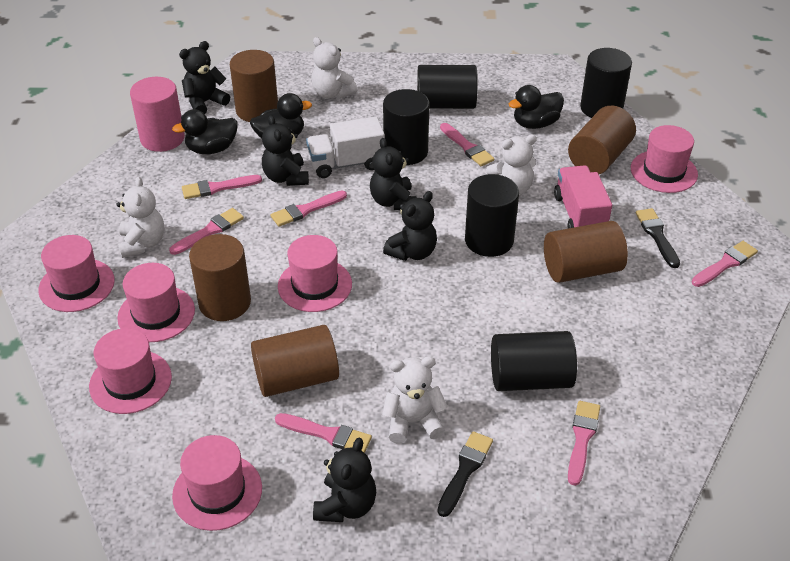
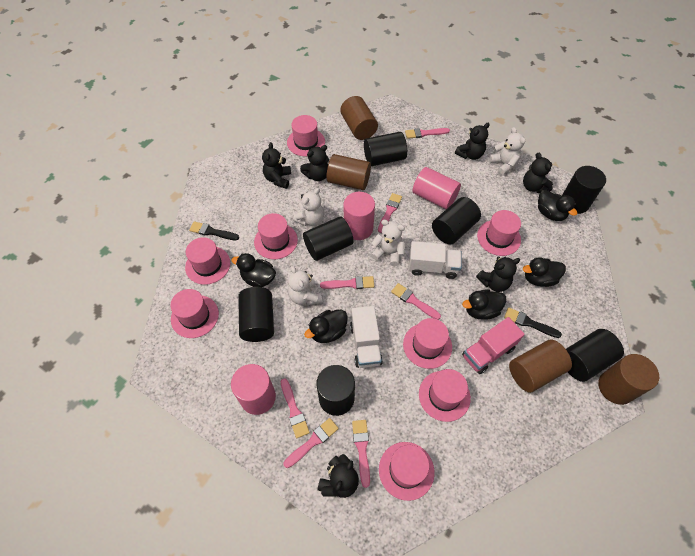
black cylinder: [383,89,429,165] [417,65,478,109] [465,174,519,257] [491,331,577,391] [580,48,632,118] = 5 -> [238,287,274,342] [303,216,354,261] [316,365,355,416] [364,132,407,166] [432,197,481,244] [562,166,606,214] [566,329,624,382] = 7
black duck: [172,109,238,154] [250,93,312,138] [509,85,564,129] = 3 -> [231,253,276,287] [304,310,348,343] [462,289,507,320] [523,257,566,287] [538,190,578,221] = 5
black teddy bear: [179,41,230,114] [262,115,309,186] [313,437,376,522] [370,138,416,210] [383,191,437,261] = 5 -> [262,142,291,189] [300,145,329,181] [318,454,359,498] [455,123,490,160] [476,256,520,292] [523,153,553,193] = 6
brown cylinder: [189,234,251,321] [230,50,278,122] [251,325,339,397] [544,221,628,283] [568,106,636,174] = 5 -> [326,154,371,190] [340,96,378,140] [509,340,572,393] [598,354,659,405] = 4
pink cylinder: [130,77,185,152] = 1 -> [231,364,276,415] [344,192,375,240] [412,167,461,209] = 3
pink hat: [38,235,115,312] [89,328,172,414] [117,263,195,342] [172,435,262,531] [278,235,352,312] [631,125,698,193] = 6 -> [170,289,219,338] [185,238,230,285] [254,213,298,259] [287,115,325,156] [379,442,434,501] [403,318,452,369] [419,369,471,422] [477,210,521,256] = 8
white truck: [306,117,385,178] = 1 -> [350,306,383,368] [408,241,462,279] = 2

